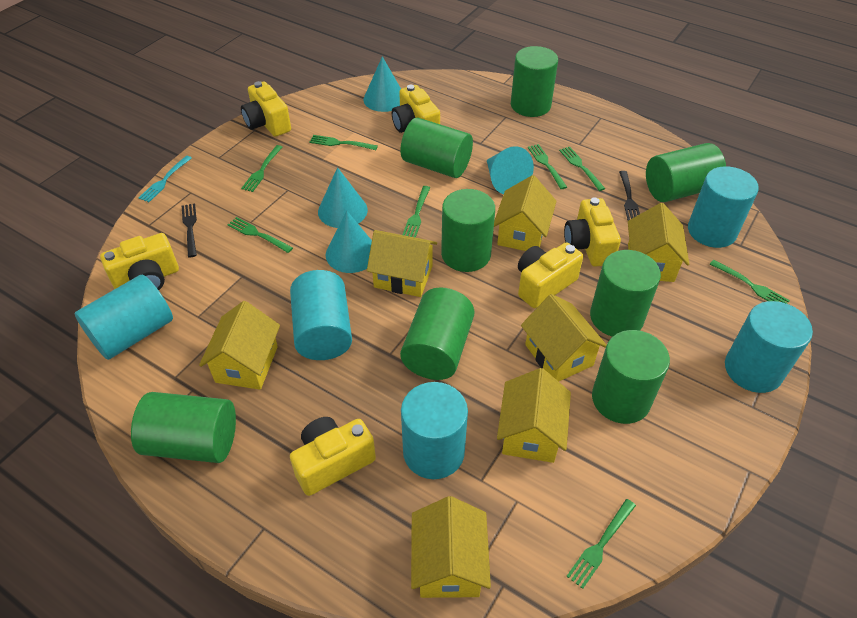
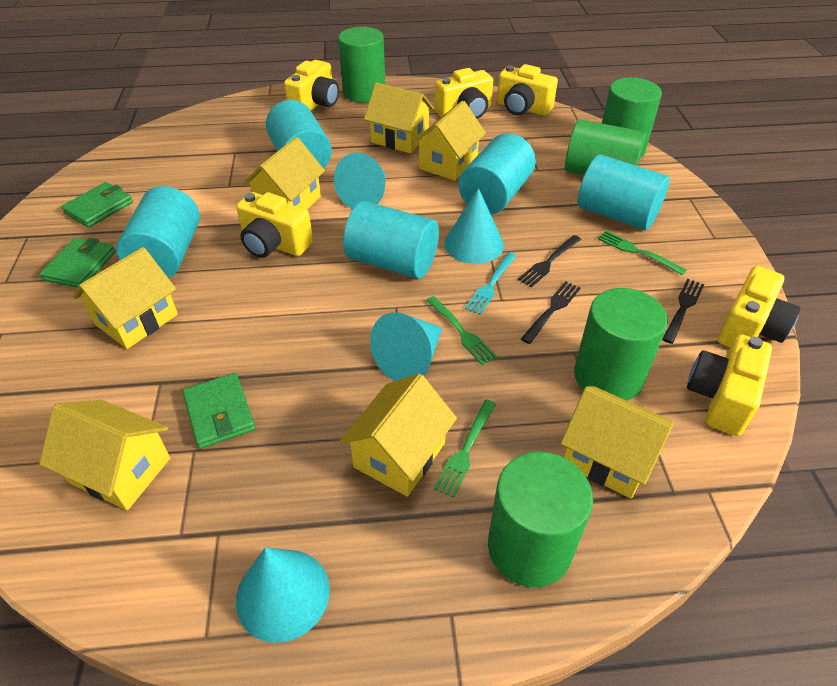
black fork: [182,203,197,257] [619,171,640,221] = 2 -> [518,235,581,287] [521,281,581,344] [662,279,704,344] = 3
green cylinder: [131,392,236,463] [400,117,473,178] [400,287,475,380] [441,189,495,272] [511,46,558,117] [590,250,661,337] [592,330,670,424] [646,143,726,202] = 8 -> [338,27,385,102] [488,452,593,587] [565,119,646,175] [574,288,668,401] [602,78,662,158] = 5
green fork: [227,217,293,253] [241,145,283,192] [310,135,378,150] [402,186,431,238] [528,144,567,189] [559,147,605,191] [567,499,636,589] [710,260,790,304] = 8 -> [426,296,498,366] [434,399,496,498] [597,231,687,275] = 3
green wallet: none = 0 -> [39,238,115,288] [61,182,133,228] [183,373,255,449] = 3

